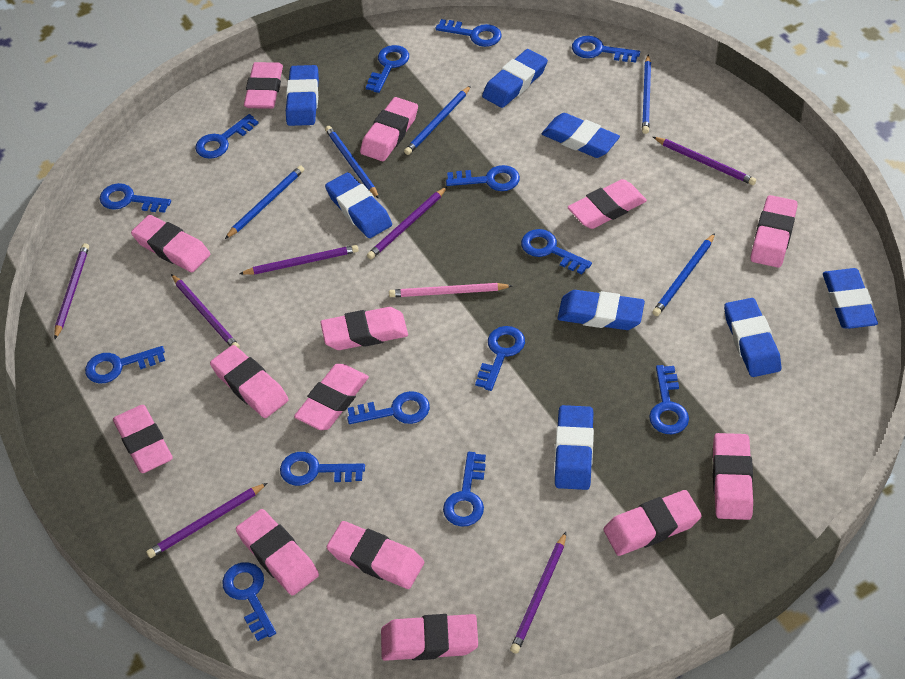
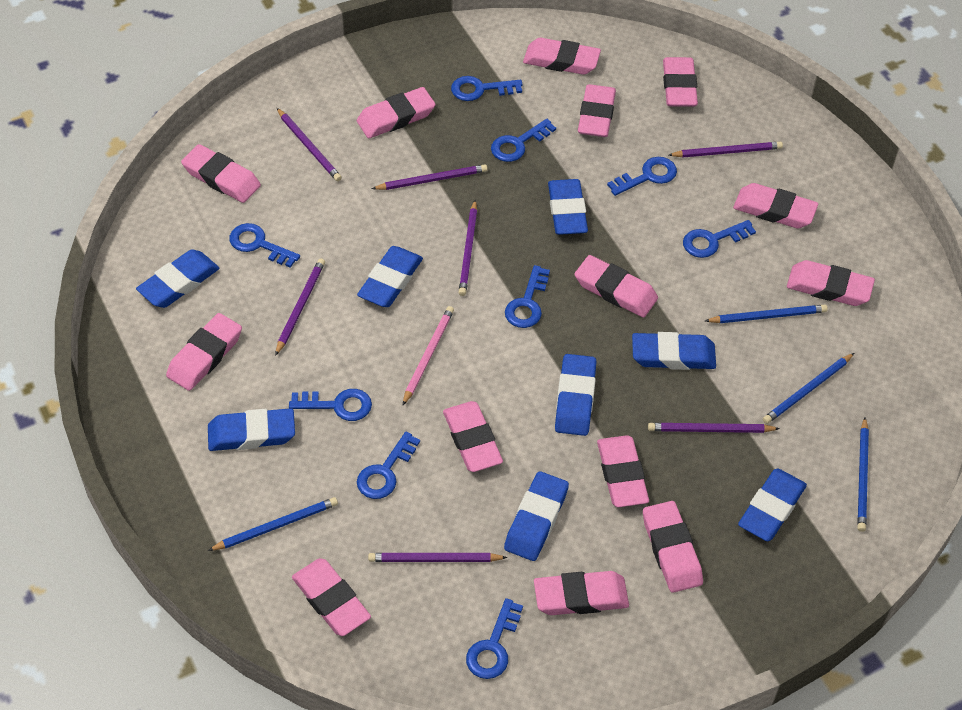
blue key: [85,346,165,383] [100,183,171,213] [195,114,259,159] [222,562,276,641] [280,452,365,486] [347,391,430,424] [366,45,409,93] [435,19,502,47] [443,452,486,527] [446,165,520,191] [475,326,525,391] [521,229,592,274] [572,36,640,62] [649,365,689,434] = 14 -> [229,223,300,268] [289,389,372,421] [357,432,420,499] [451,76,523,101] [466,598,523,679] [491,119,556,162] [505,265,550,328] [607,157,677,196] [683,220,756,258] = 9
blue pencil: [225,165,304,239] [325,126,379,199] [404,86,471,155] [642,55,651,134] [652,233,715,316] = 5 -> [208,497,338,551] [705,304,828,323] [763,353,854,424] [857,417,869,532] = 4

